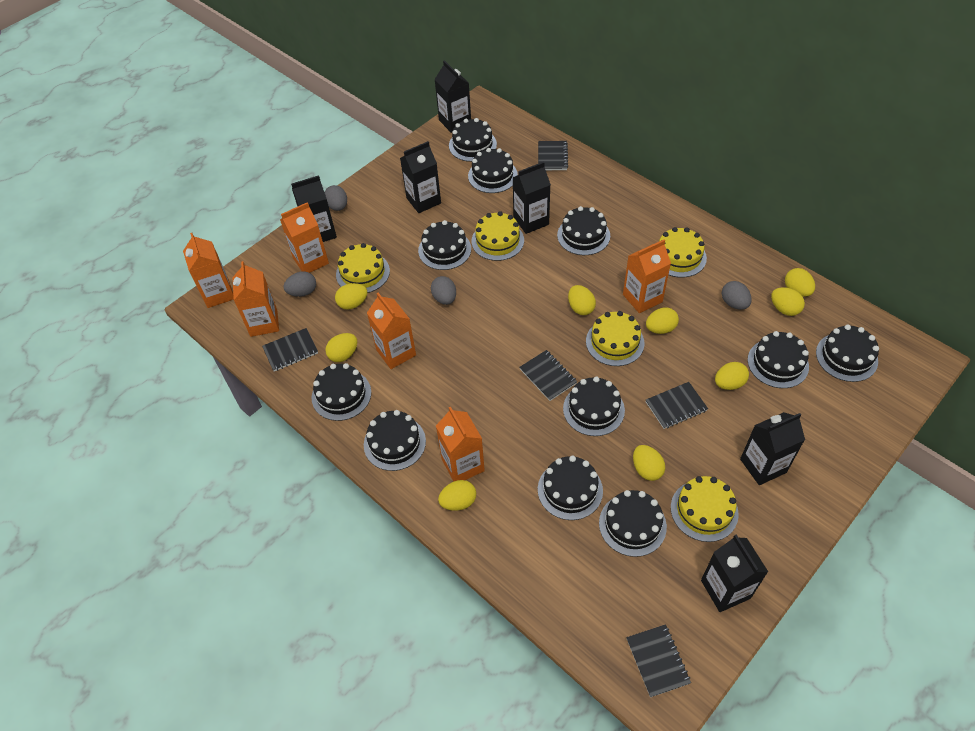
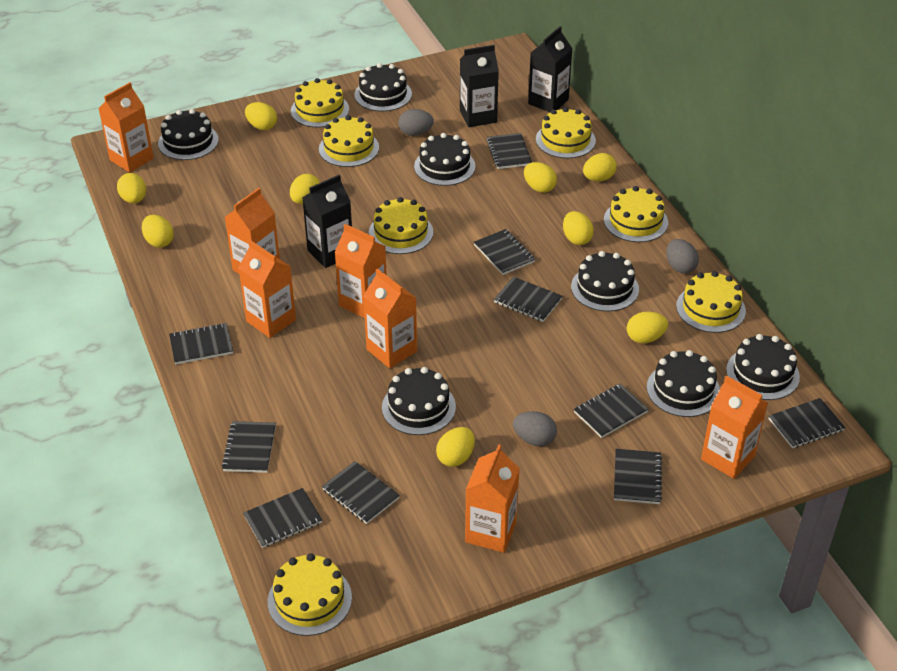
black cake: [311,363,371,421] [364,410,426,471] [418,220,471,270] [449,118,497,162] [468,148,518,193] [538,456,603,520] [557,206,610,255] [563,376,625,436] [599,490,667,557] [748,331,809,388] [816,325,879,382] = 11 -> [158,109,219,160] [354,63,412,111] [382,367,456,435] [414,133,476,186] [571,251,639,312] [647,350,720,417] [726,334,800,400] = 7
black carton: [291,175,337,242] [400,141,441,213] [434,60,471,133] [512,162,551,234] [701,534,768,612] [740,412,805,485] = 6 -> [302,175,352,268] [460,45,499,127] [528,26,573,112] = 3
black notebook: [262,328,318,371] [519,350,577,401] [538,141,569,170] [626,624,691,697] [646,382,708,429] = 5 -> [169,323,233,365] [221,421,276,473] [243,488,322,548] [322,461,400,524] [474,229,535,275] [486,133,532,169] [494,277,562,322] [574,384,649,438] [614,449,662,504] [769,398,845,448] = 10
grey egg: [283,271,316,297] [325,185,347,211] [431,276,456,305] [722,281,752,310] = 4 -> [398,109,434,136] [513,411,557,446] [666,239,699,274] = 3
orange carton: [183,233,234,308] [232,261,279,337] [280,202,329,273] [367,293,416,369] [436,407,485,481] [623,240,671,313] = 6 -> [98,82,154,173] [225,188,280,274] [238,240,296,338] [334,224,387,318] [363,268,417,368] [465,445,520,553] [701,375,768,479] = 7
yellow cake: [336,243,390,293] [471,211,524,261] [586,311,644,366] [659,227,707,278] [671,476,739,542] = 5 -> [268,553,352,636] [291,78,349,128] [319,115,379,167] [369,197,433,254] [536,107,596,158] [604,186,668,242] [676,271,746,333] = 7

